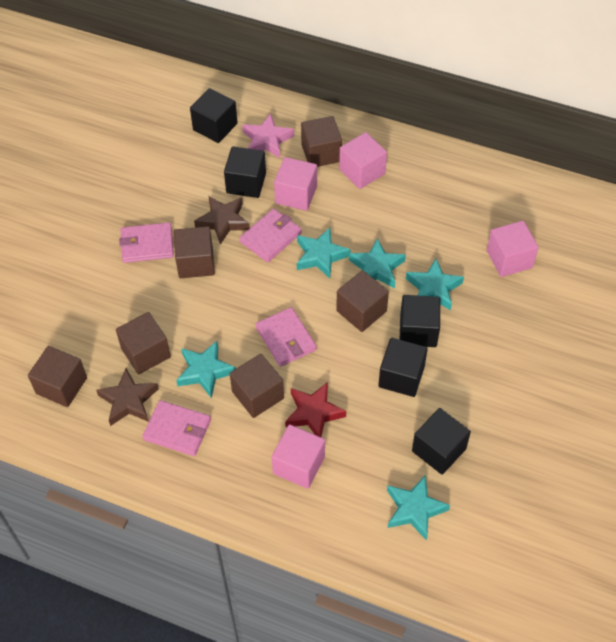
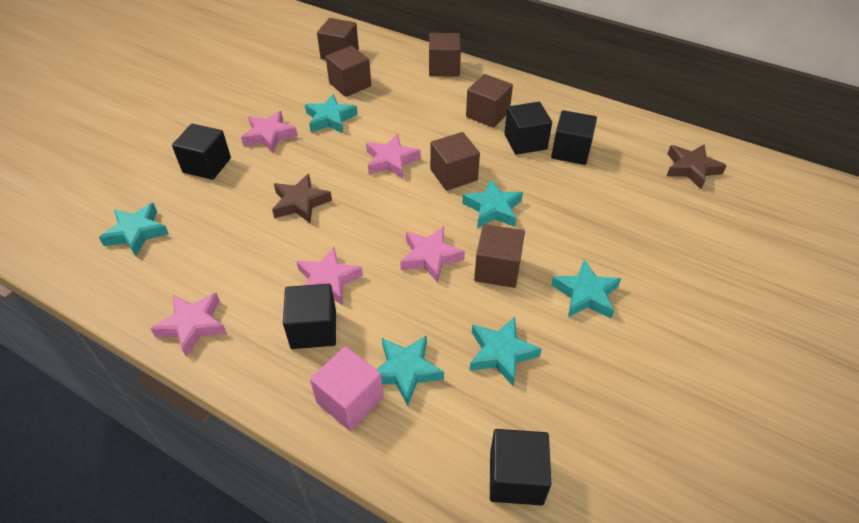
pink cube: [272,424,325,489] [274,157,317,211] [339,132,387,189] [487,221,539,277] = 4 -> [310,346,384,431] = 1
pink star: [242,113,294,158] = 1 -> [151,293,227,357] [241,111,298,153] [296,247,363,305] [366,134,421,179] [400,226,465,283] = 5
pink wallet: [119,222,174,263] [142,400,211,456] [240,208,302,262] [256,307,317,367] = 4 -> none = 0
red star: [285,382,346,437] = 1 -> none = 0
turquoise star: [176,341,236,399] [297,227,351,279] [349,238,406,288] [387,476,450,540] [406,259,464,311] = 5 -> [99,203,169,256] [305,94,358,134] [376,335,444,406] [463,179,523,228] [470,317,542,386] [551,259,621,319] = 6

